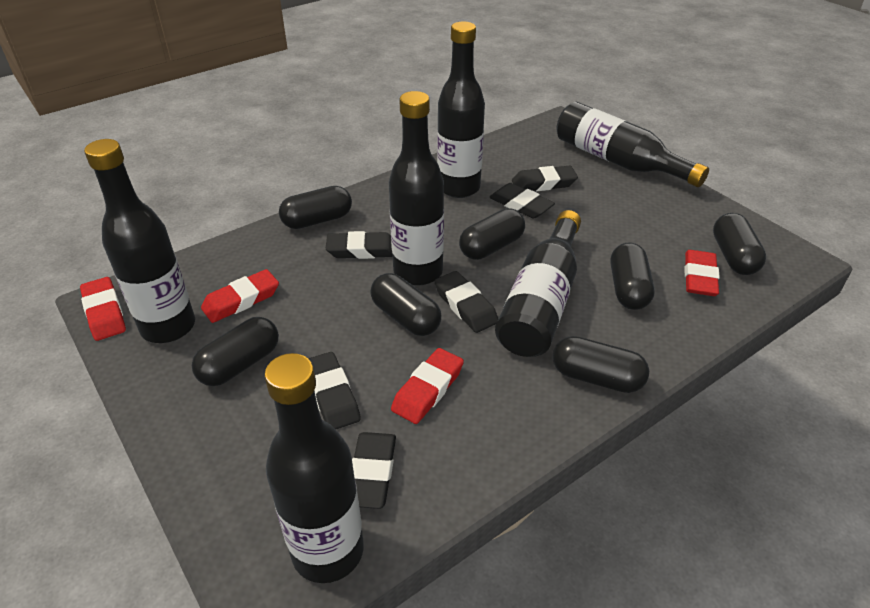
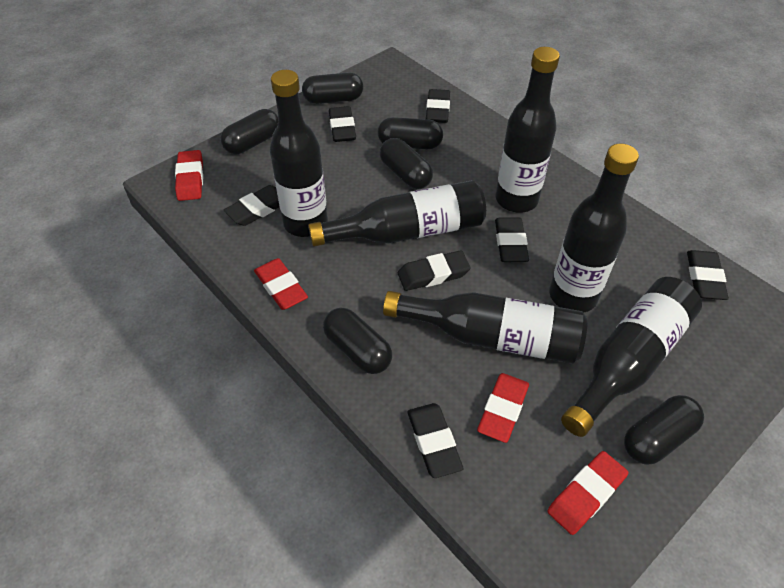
black capsule: [192,317,279,386] [279,186,352,229] [370,273,441,336] [459,208,525,260] [553,336,649,393] [610,242,655,310] [713,213,766,275] = 7 -> [220,109,278,154] [302,72,363,104] [323,308,392,374] [378,117,443,150] [380,138,433,189] [624,395,704,465] = 6
black eraser: [308,352,361,429] [326,231,393,259] [352,432,396,509] [434,271,498,333] [490,183,555,219] [512,166,578,191] = 6 -> [224,185,280,226] [329,106,356,142] [398,250,471,291] [408,403,463,478] [426,89,450,123] [495,217,529,262] [687,250,729,300] = 7

